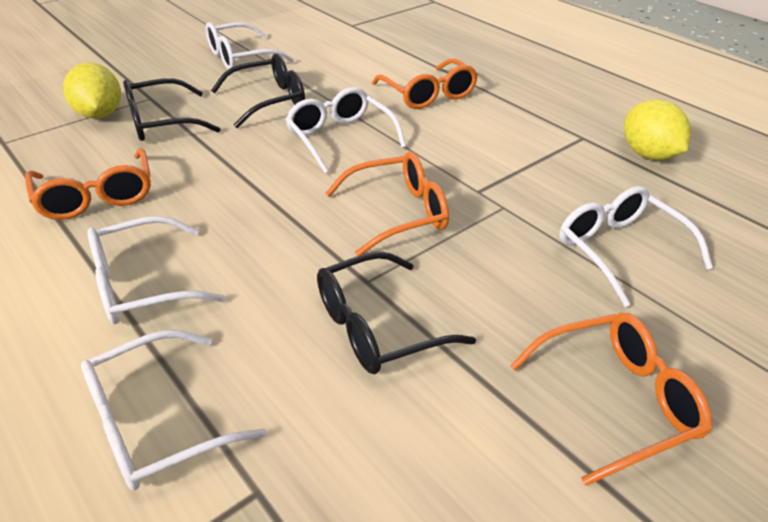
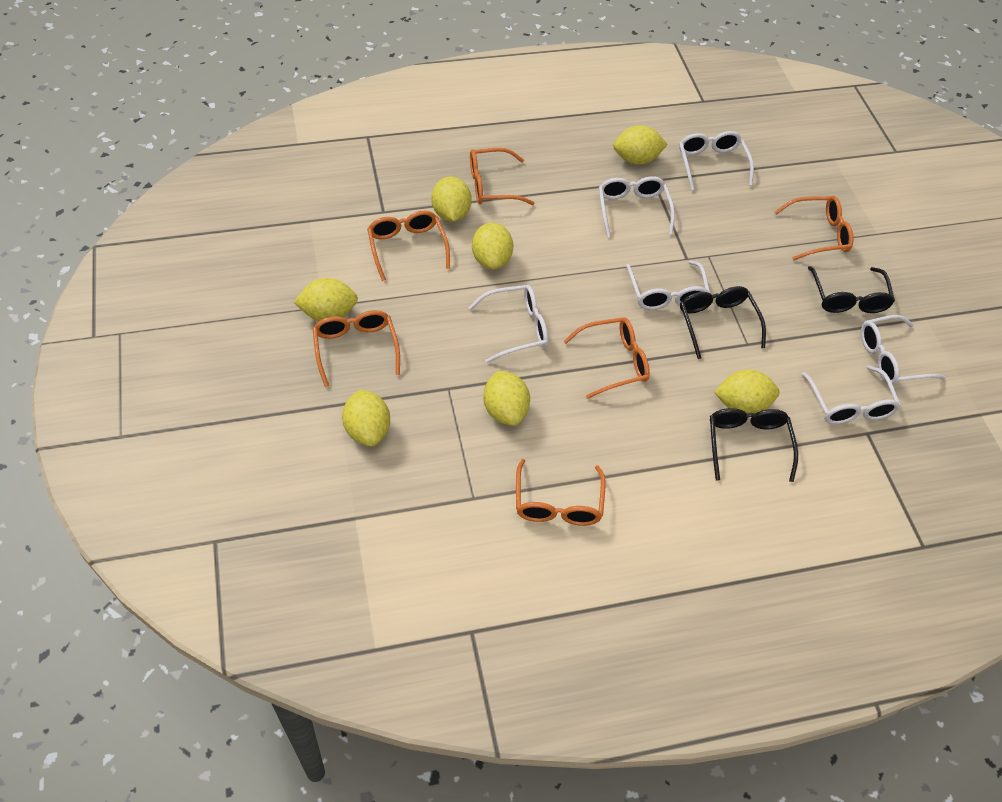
orange glasses: [25,148,151,220] [325,152,449,256] [372,58,478,109] [510,313,712,486] = 4 -> [313,310,400,387] [367,211,450,281] [470,148,535,205] [516,459,605,526] [563,317,650,399] [774,196,853,261] = 6
white glasses: [81,330,267,491] [87,216,226,324] [206,22,294,70] [285,87,406,174] [559,186,713,307] = 5 -> [468,285,548,363] [599,176,675,238] [626,260,710,310] [679,131,754,190] [802,365,901,424] [861,315,946,385] = 6
yellow lemon: [63,63,121,119] [624,100,691,160] = 2 -> [294,278,358,321] [342,389,390,447] [431,177,472,222] [472,222,513,270] [483,371,530,426] [613,125,668,165] [714,370,780,414] = 7

